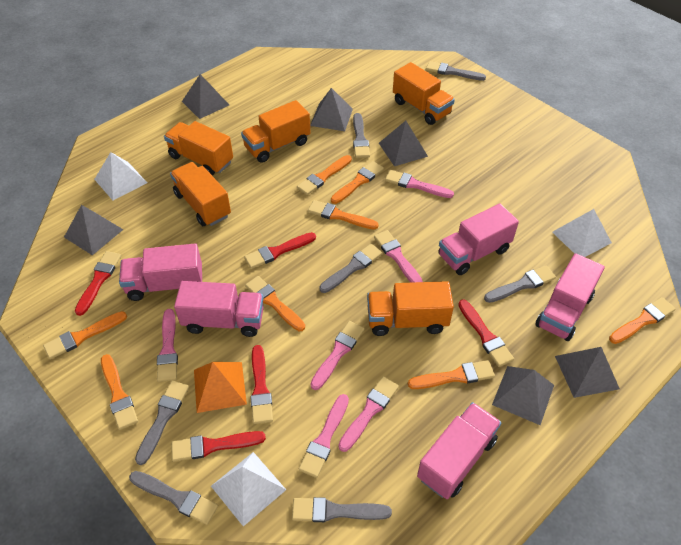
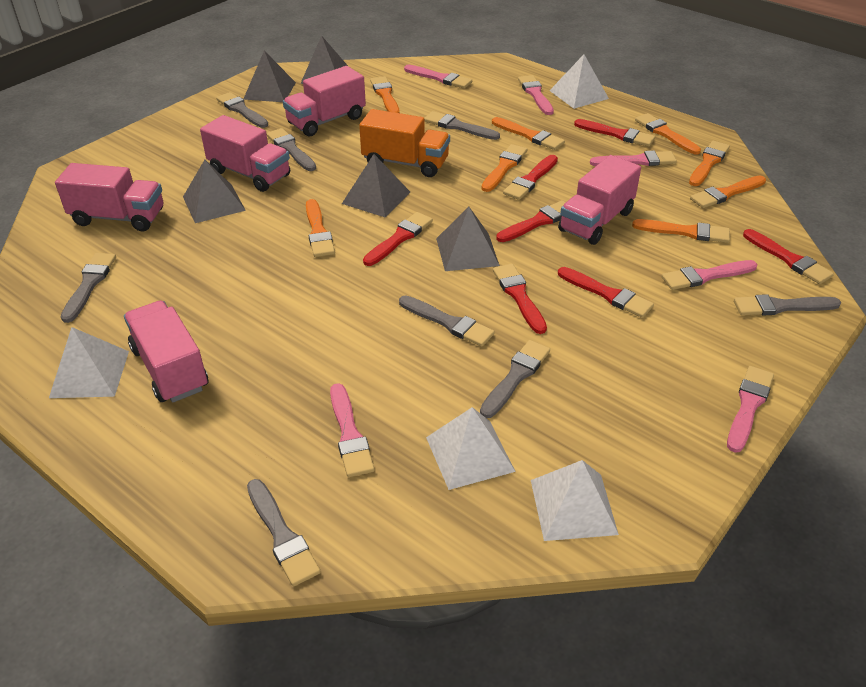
grey brush: [129,471,218,525] [135,381,189,465] [292,497,392,522] [320,244,382,293] [353,113,370,158] [426,61,486,81] [484,266,556,303] = 7 -> [61,253,116,323] [216,92,268,128] [247,479,321,586] [267,128,316,171] [399,295,495,347] [424,111,500,140] [480,340,550,418] [734,294,841,316] = 8
grey pyramid: [64,205,123,255] [182,74,229,119] [310,88,353,131] [379,121,428,166] [492,366,554,425] [555,347,620,398] = 6 -> [183,160,246,223] [244,51,296,102] [300,35,348,84] [342,154,410,217] [436,207,500,271] = 5
orange pyramid: [194,362,247,413] = 1 -> none = 0
orange truck: [164,121,233,176] [170,162,231,226] [241,100,311,163] [367,281,454,336] [393,62,455,125] = 5 -> [359,109,450,177] = 1
red brush: [75,251,121,316] [171,431,266,462] [244,232,316,269] [250,345,273,424] [458,299,514,367] = 5 -> [363,212,433,266] [493,264,547,334] [496,200,566,242] [503,155,558,200] [558,267,654,318] [574,119,655,147] [743,229,834,284] = 7
white pyramid: [94,152,147,200] [211,452,286,526] [552,209,612,257] = 3 -> [49,327,129,398] [426,407,516,490] [531,460,619,541] [549,54,609,109] = 4

